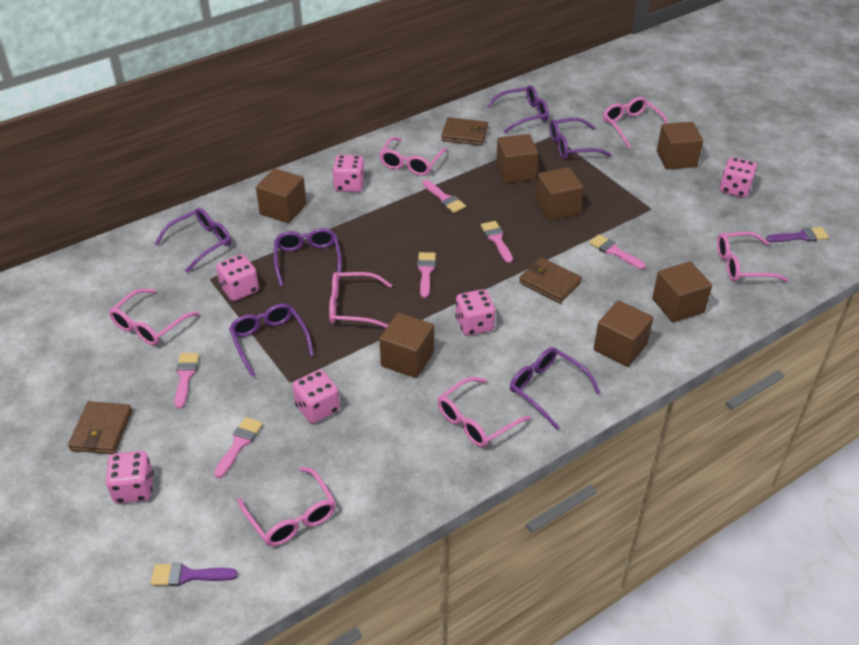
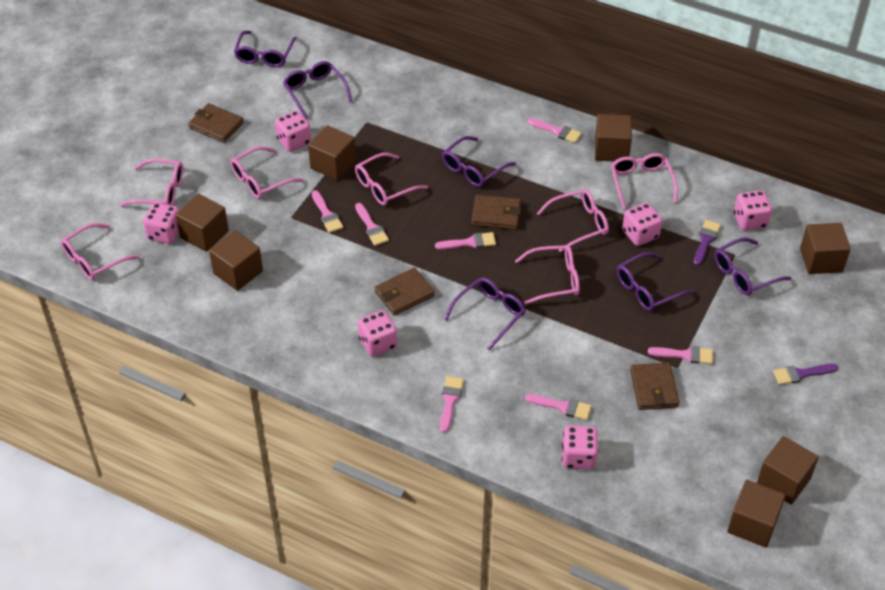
brown wallet: [68,401,132,454] [441,117,488,146] [519,257,582,303] = 3 -> [188,103,244,143] [374,268,435,316] [471,195,521,230] [630,362,679,410] = 4
pink brush: [175,353,199,408] [214,417,263,478] [417,252,436,298] [422,180,466,213] [481,221,513,263] [589,234,645,269] = 6 -> [312,190,344,233] [355,203,389,246] [435,232,496,249] [440,376,464,433] [525,394,592,420] [527,118,582,143] [648,346,713,364] = 7

